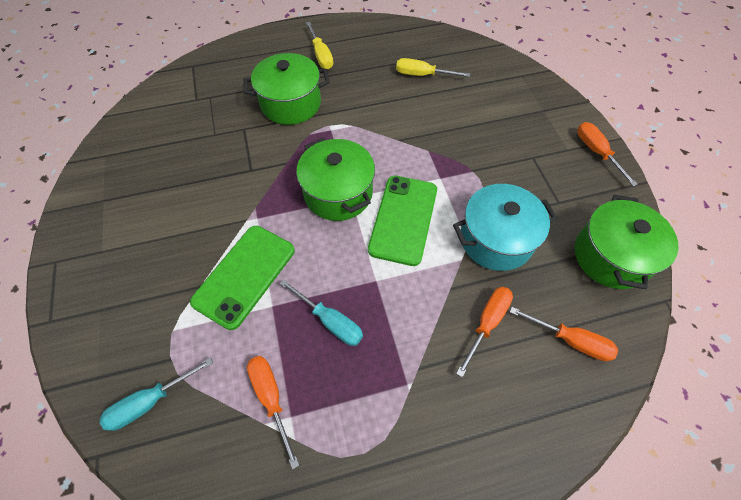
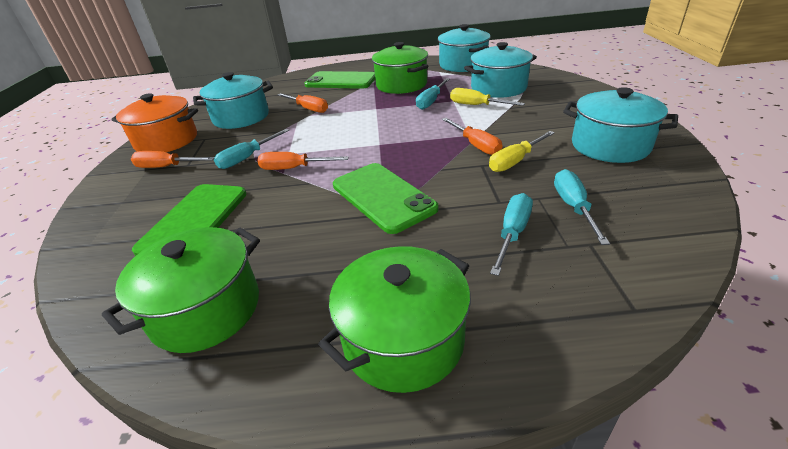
green phone: [190,226,294,330] [368,176,437,266] = 2 -> [132,184,247,256] [304,71,375,89] [333,163,439,234] = 3
orange pot: none = 0 -> [112,93,198,152] = 1
turquoise pot: [453,184,557,271] = 1 -> [193,72,273,129] [438,24,491,72] [464,42,537,98] [563,87,678,163] = 4
turquoise screwdriver: [100,357,213,431] [280,279,363,346] = 2 -> [214,129,289,169] [416,78,450,110] [490,193,533,276] [554,169,610,245] = 4

